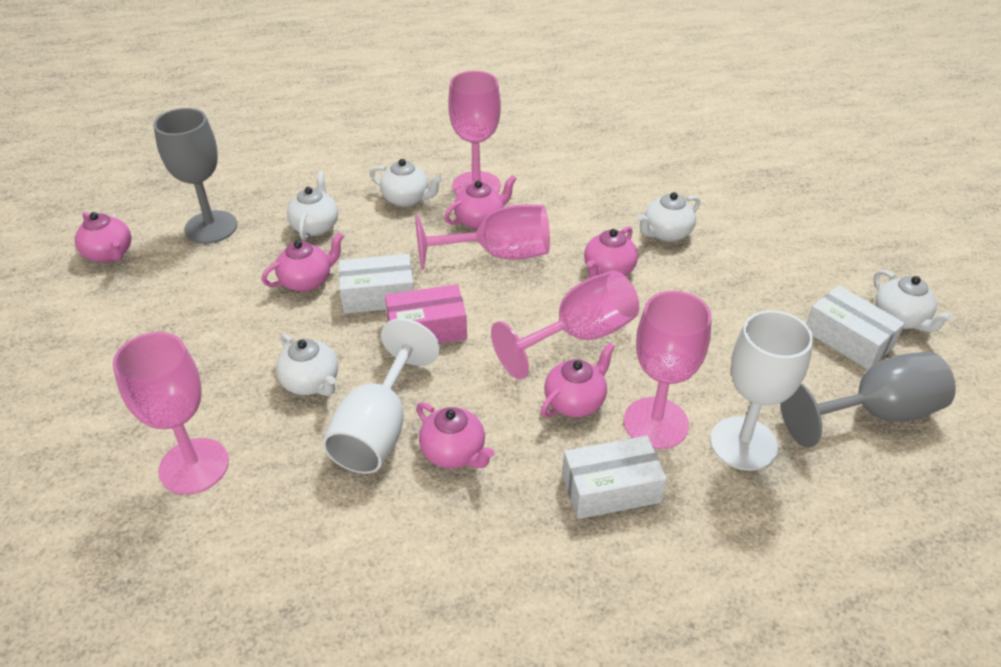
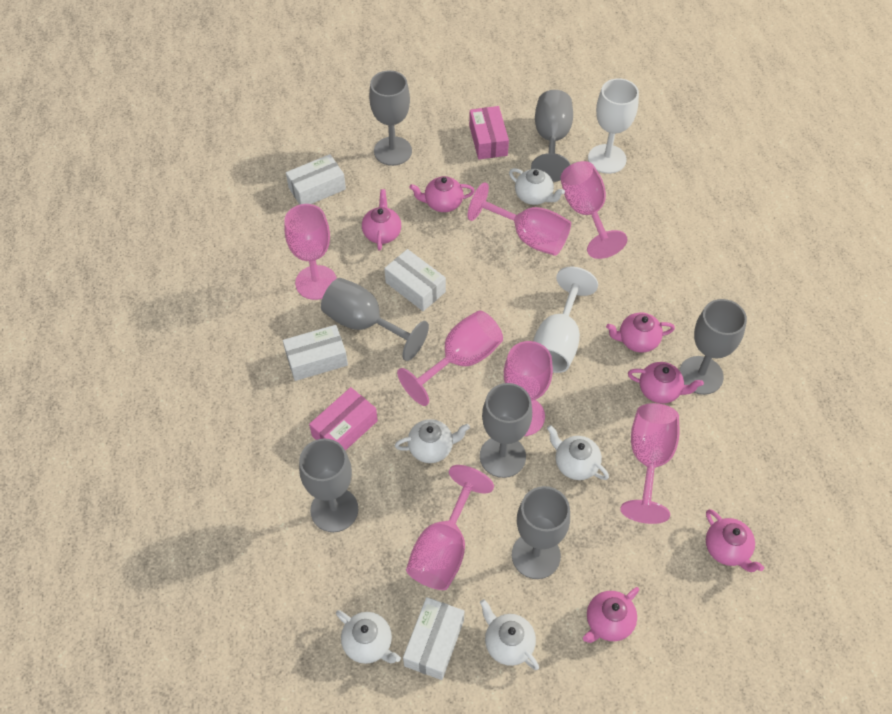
grey goblet: [153,108,237,244] [781,352,956,447] = 2 -> [299,439,358,532] [321,278,429,361] [369,70,412,166] [480,383,532,478] [512,486,570,579] [531,90,573,182] [679,299,747,395] = 7
pink box: [385,284,467,344] = 1 -> [309,387,378,451] [469,106,509,160] = 2
pink goblet: [113,332,229,495] [415,204,550,270] [448,71,501,196] [491,271,639,380] [624,291,712,449] = 5 -> [284,204,337,300] [397,311,503,406] [406,465,494,590] [468,182,571,256] [504,341,553,436] [560,161,627,259] [620,403,679,524] = 7
white box: [339,254,414,314] [562,436,667,519] [806,285,905,370] = 3 -> [283,325,348,381] [286,154,346,205] [384,249,446,311] [403,597,464,680] = 4

